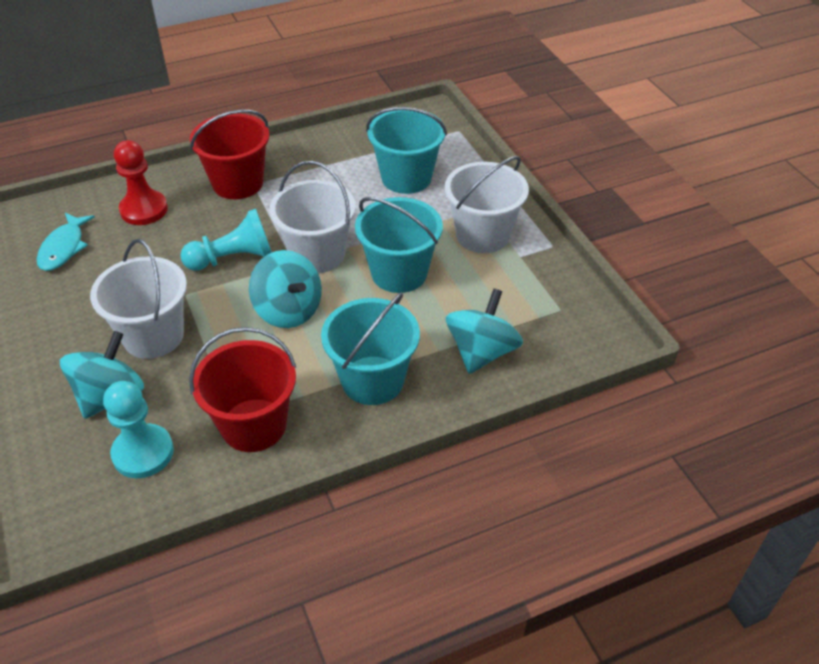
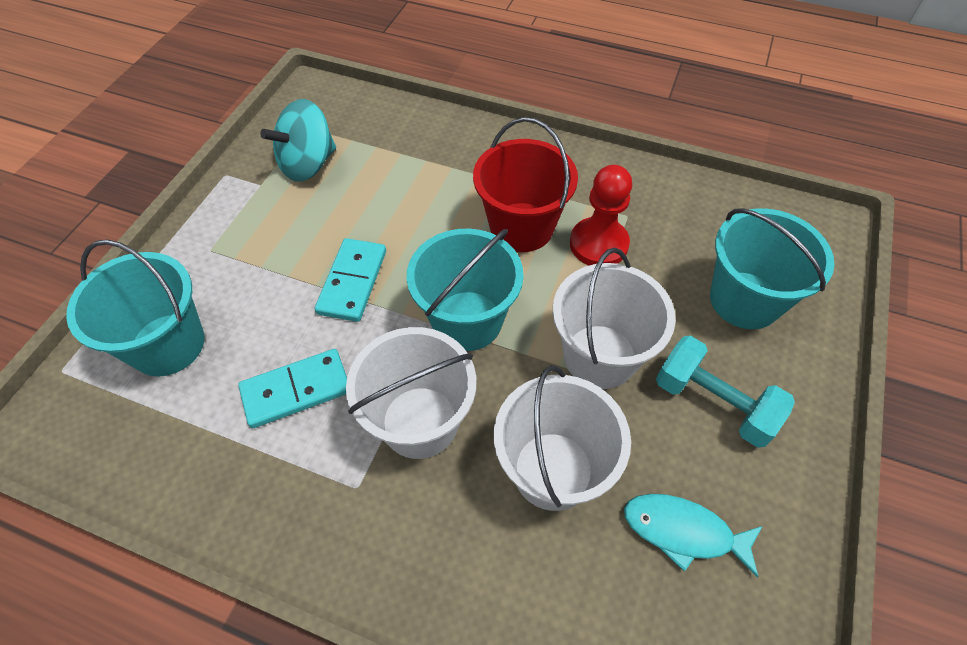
red bucket: [189,327,296,452] [190,110,269,199] = 2 -> [473,117,578,252] = 1
turquoise domino: none = 0 -> [238,349,347,428] [315,238,386,322] = 2
turquoise dumbbell: none = 0 -> [656,336,795,448] = 1
turquoise pawn: [103,381,174,478] [180,209,272,271] = 2 -> none = 0
turquoise spinning top: [60,331,144,419] [249,250,322,328] [446,289,523,374] = 3 -> [260,99,336,182] = 1

